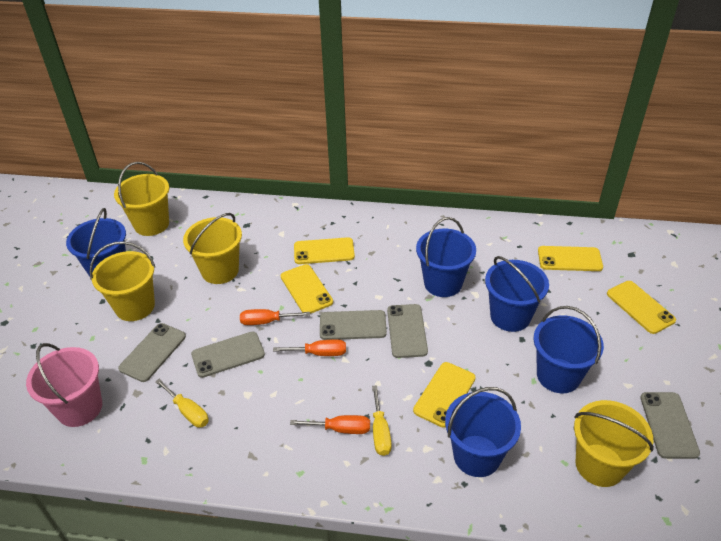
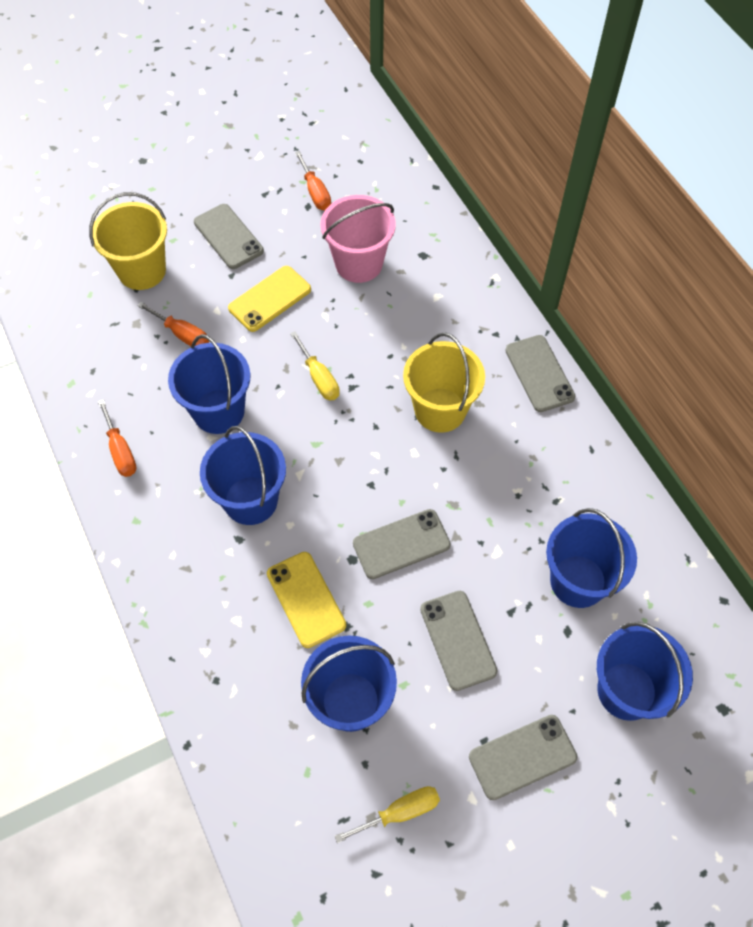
yellow bucket: [89,241,155,321] [114,162,169,236] [183,213,242,284] [574,400,654,487] = 4 -> [89,192,167,290] [403,333,485,433] = 2
yellow phone: [280,264,333,314] [294,237,355,264] [413,362,476,428] [538,246,603,271] [607,281,676,334] = 5 -> [228,266,311,332] [267,552,346,648] = 2

